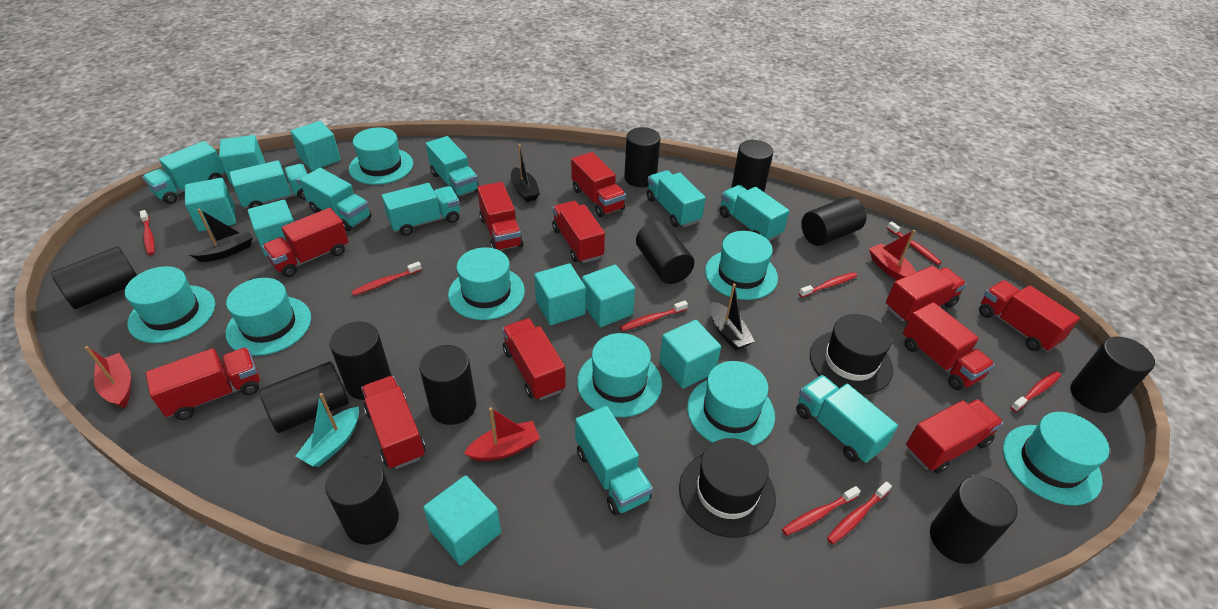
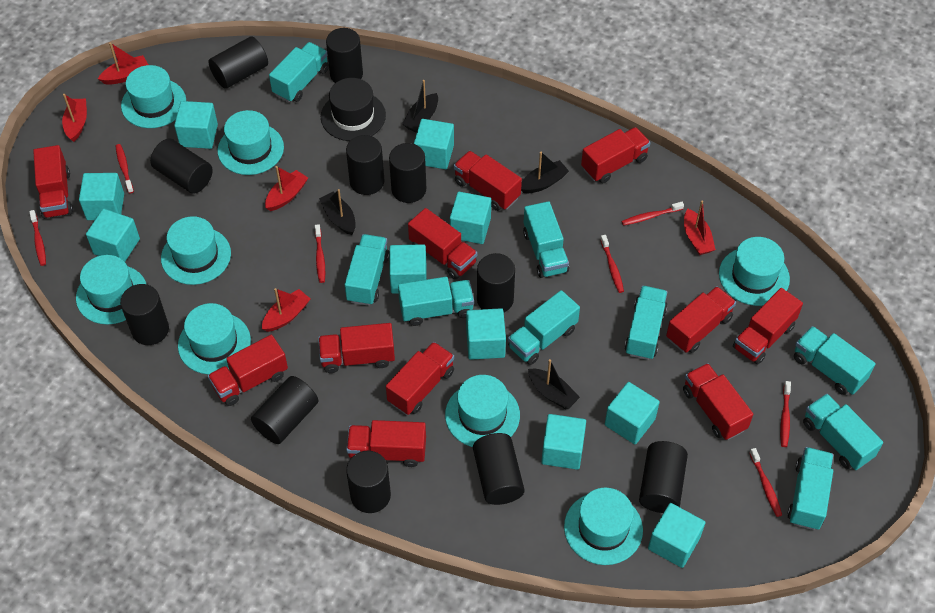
black boat: [189,209,253,262] [511,144,540,202] [711,284,755,350] = 3 -> [319,189,356,235] [402,80,438,133] [521,152,569,193] [528,359,580,409] = 4
black hat: [679,438,776,538] [810,314,893,395] = 2 -> [321,78,386,141] = 1
red boat: [85,346,131,408] [464,407,540,461] [869,230,916,280] = 3 -> [62,94,87,142] [98,43,148,85] [262,288,310,332] [265,166,308,211] [684,200,716,255] = 5
red toothbrush: [140,210,155,255] [352,261,422,296] [620,301,688,331] [782,486,861,536] [799,272,857,297] [827,481,892,544] [887,222,942,265] [1010,371,1061,412] = 8 -> [29,210,46,266] [116,144,134,194] [315,224,325,283] [600,235,624,293] [621,202,684,226] [749,448,782,517] [780,381,791,447] = 7
turquoise boat: [296,393,359,467] = 1 -> none = 0
turquoise cube: [185,178,236,232] [219,135,265,184] [248,200,294,257] [291,121,341,171] [423,475,501,566] [534,263,586,325] [582,265,635,327] [659,320,721,389] = 8 -> [79,173,124,220] [86,209,140,262] [174,101,218,149] [389,244,427,294] [414,119,454,169] [450,192,491,244] [466,308,506,360] [541,414,586,470] [605,382,660,444] [648,503,705,568] = 10

